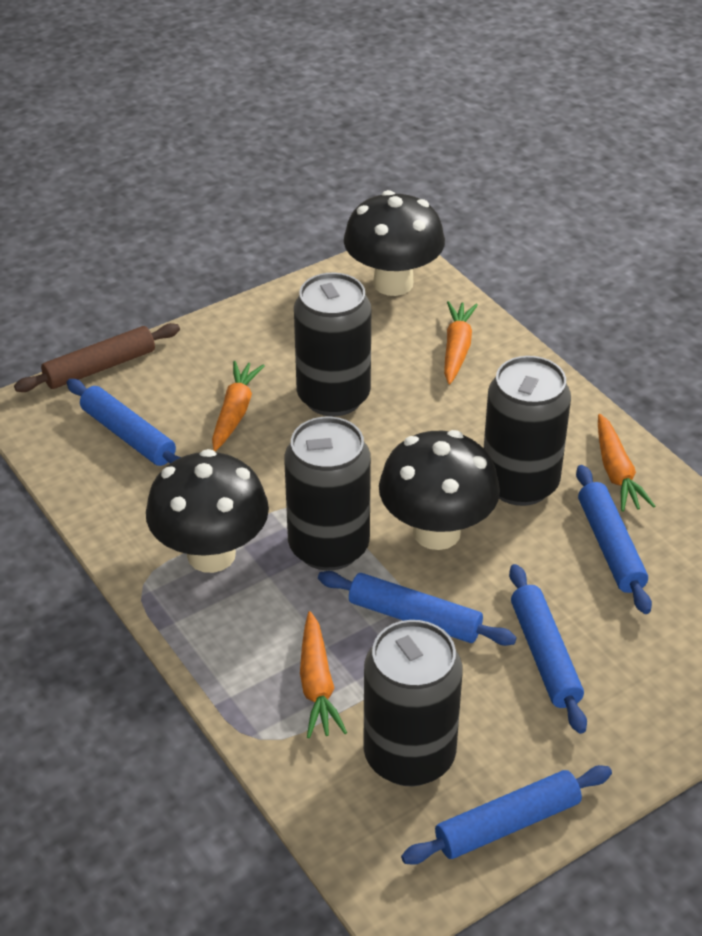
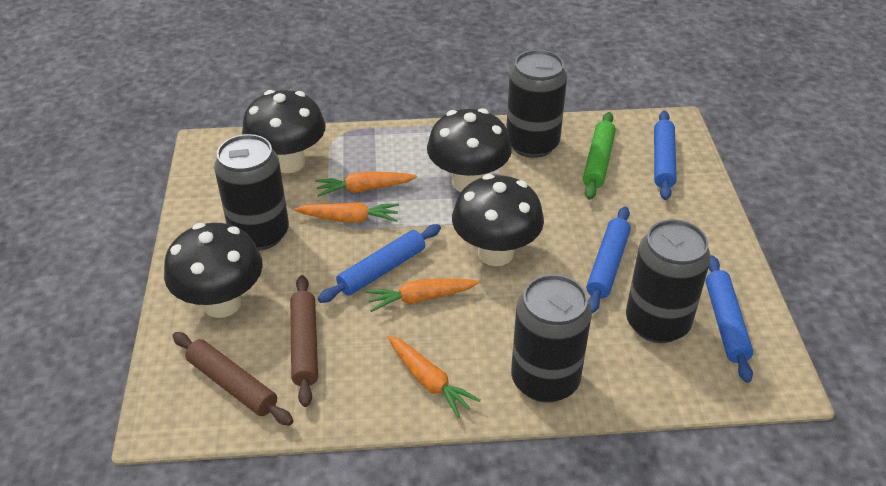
black mushroom: [146,449,269,573] [344,190,445,296] [379,430,500,550] = 3 -> [164,223,263,318] [242,90,326,173] [427,108,512,192] [452,174,544,266] = 4
blue rolling pin: [67,379,181,466] [318,571,517,646] [401,765,612,865] [509,564,587,734] [576,465,652,614] = 5 -> [318,224,441,303] [586,207,631,313] [654,111,677,200] [705,255,753,383] = 4
brown rolling pin: [14,323,180,392] = 1 -> [172,332,293,426] [290,275,318,407] = 2
green rolling pin: none = 0 -> [583,112,616,200] = 1

